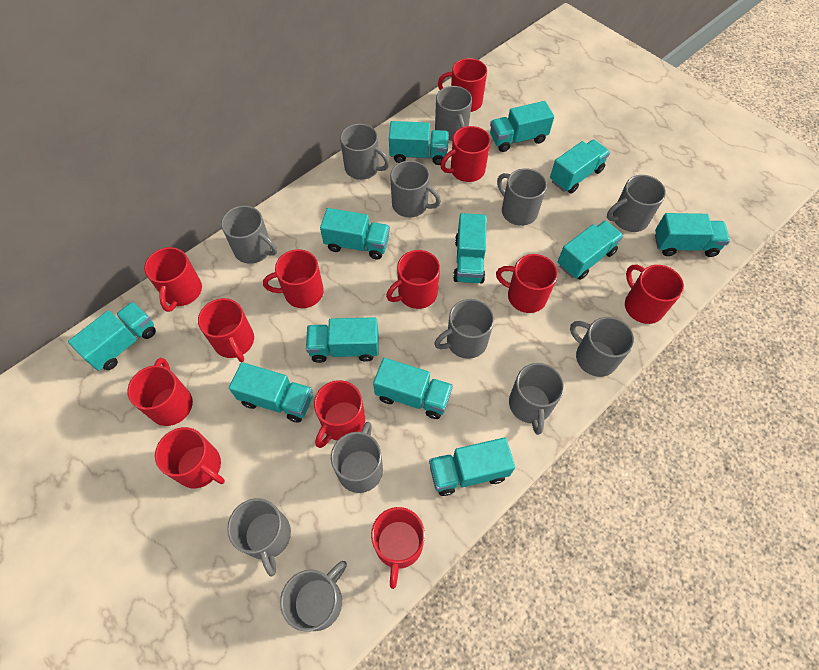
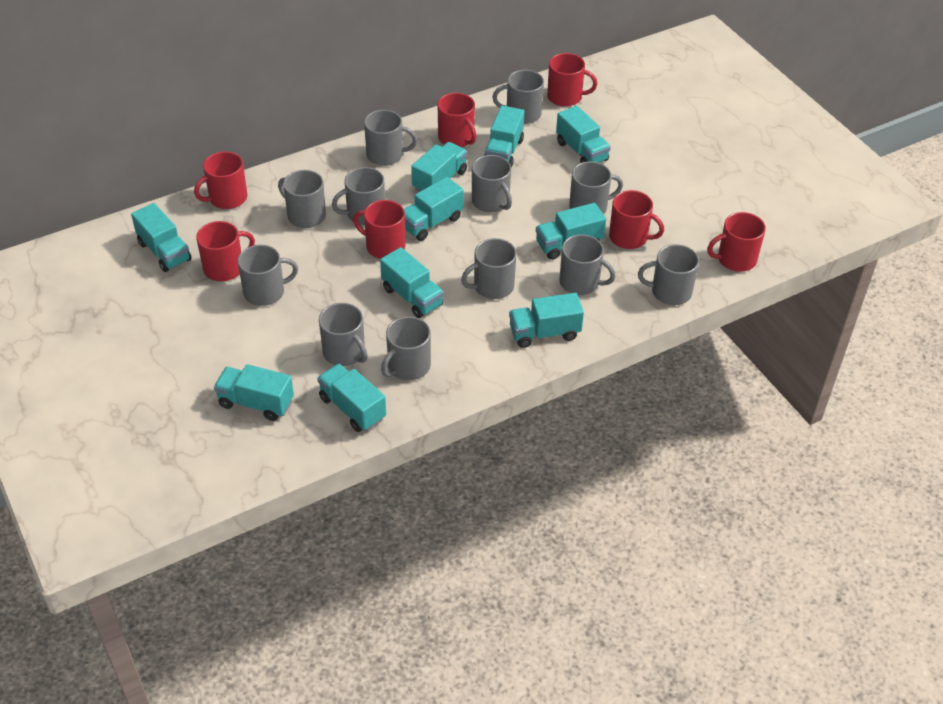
red mug: [127,358,193,426] [144,247,202,312] [155,427,225,488] [198,298,254,362] [263,249,324,308] [314,380,365,448] [371,507,425,589] [386,250,440,309] [438,58,487,112] [440,126,491,182] [496,254,558,313] [625,264,684,324] = 12 -> [194,151,247,209] [196,221,255,281] [353,200,405,259] [437,93,476,147] [547,53,598,107] [609,190,664,249] [707,212,766,272] = 7
turquoise truck: [68,302,156,371] [229,362,313,423] [306,317,378,363] [320,208,390,259] [373,358,453,419] [389,121,449,165] [429,437,515,496] [453,213,487,284] [490,101,554,152] [550,139,610,194] [558,221,623,280] [655,213,730,257] = 12 -> [131,203,191,272] [214,364,294,421] [317,364,386,432] [380,247,444,318] [404,177,464,241] [411,142,467,192] [484,106,524,167] [509,293,584,348] [536,203,606,260] [556,106,611,163] = 10

